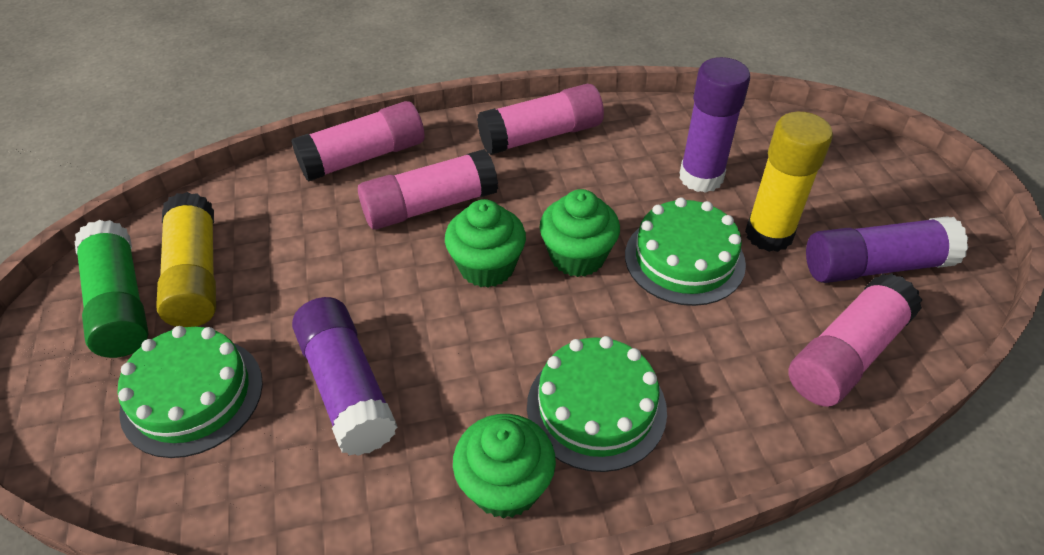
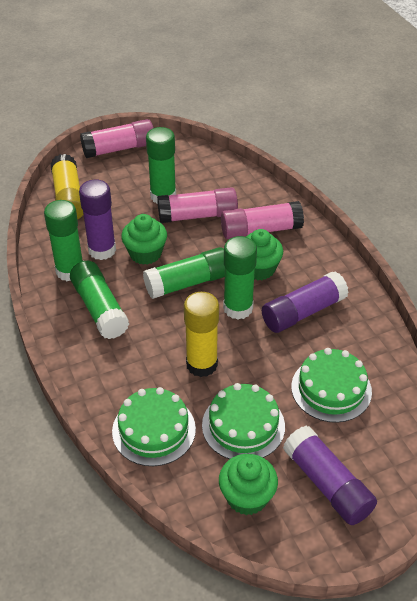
green glue stick: [75,220,148,358] = 1 -> [44,200,83,281] [70,261,129,339] [143,247,225,299] [146,127,176,204] [223,236,257,319] = 5
pink glue stick: [291,101,425,182] [358,149,498,230] [477,84,604,155] [788,273,922,407] = 4 -> [80,119,154,158] [157,187,238,223] [221,201,304,239] = 3

